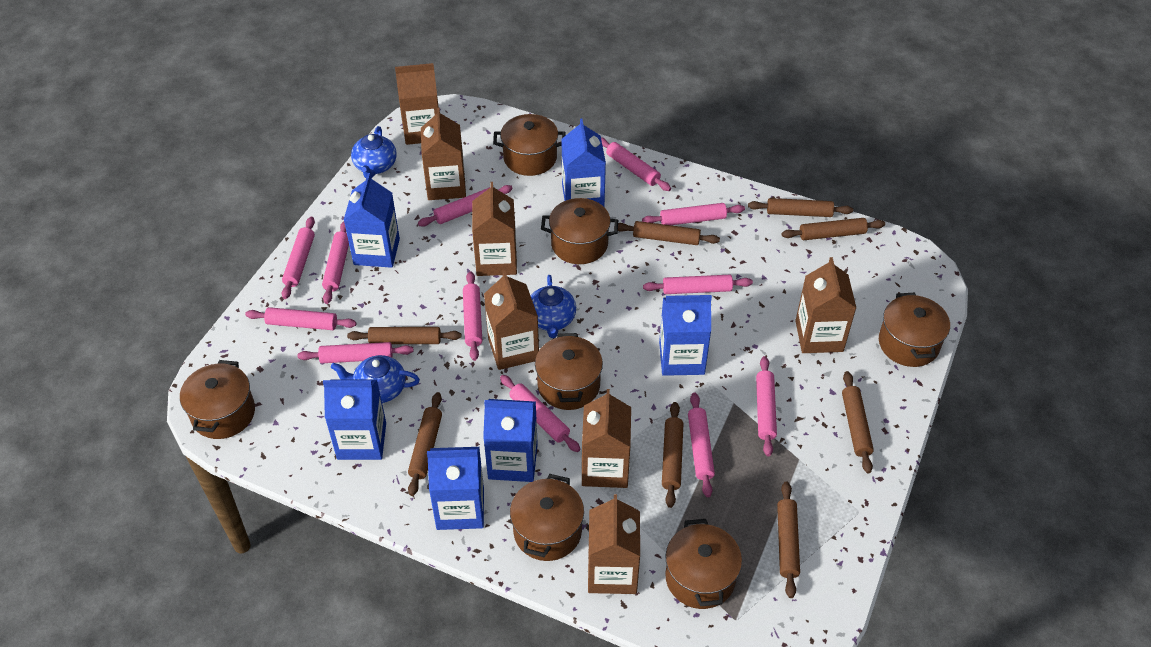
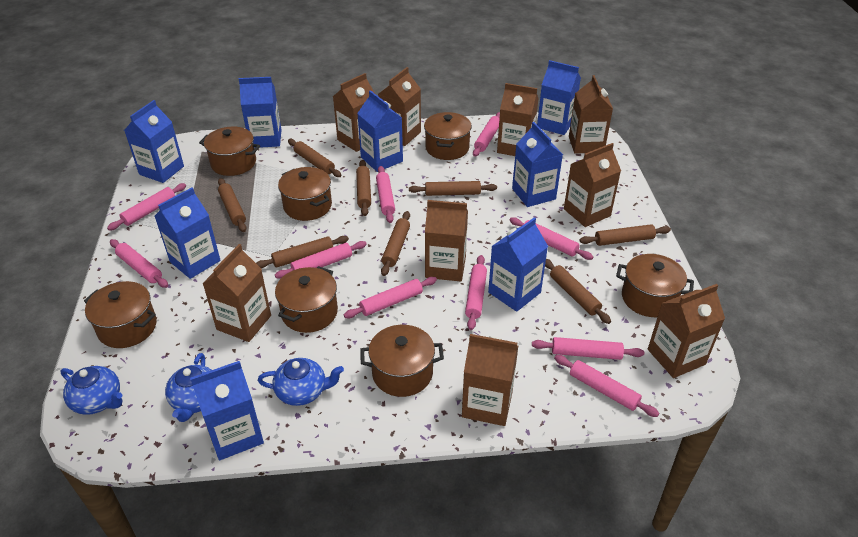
blue carton: [323,380,386,460] [344,173,400,268] [427,447,484,530] [483,399,538,482] [562,119,606,207] [659,295,712,376] = 6 -> [124,100,184,183] [155,188,220,279] [190,361,264,460] [239,77,281,148] [357,90,403,172] [488,218,548,312] [512,122,563,207] [537,60,581,135] = 8
brown carton: [395,63,439,145] [421,108,466,200] [472,182,517,276] [484,271,539,370] [582,389,631,488] [588,494,640,594] [795,257,856,353] = 7 -> [202,244,271,342] [333,73,375,152] [378,67,421,146] [425,200,468,282] [462,334,518,426] [497,83,539,156] [564,143,621,227] [569,75,613,154] [648,284,725,378] = 9
pink rolling pin: [245,307,356,330] [282,217,315,299] [297,342,414,363] [322,221,349,304] [418,185,513,227] [463,271,482,361] [500,375,580,452] [601,137,671,191] [642,203,745,225] [643,275,753,294] [688,393,715,497] [756,356,777,456] = 12 -> [107,183,186,231] [110,239,168,288] [275,241,367,279] [344,277,437,318] [376,166,395,223] [465,255,487,330] [473,112,500,157] [510,217,593,260] [532,337,644,360] [554,355,659,417] = 10

